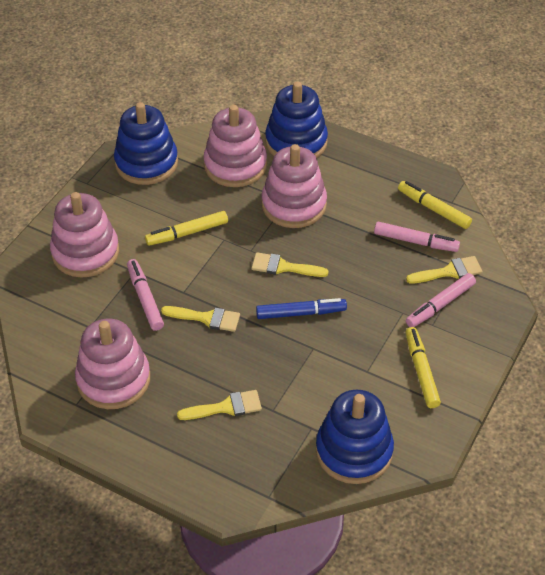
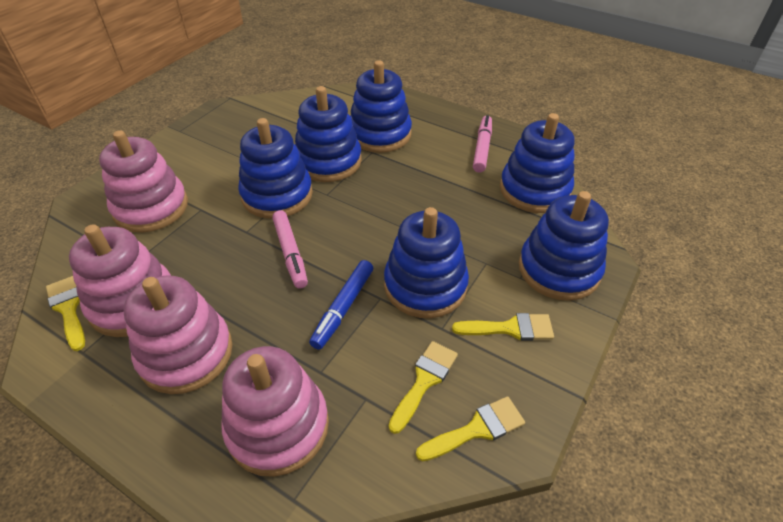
blue stacking toy: [114,102,178,185] [265,82,328,158] [316,390,394,484] = 3 -> [238,118,313,219] [295,86,362,182] [350,60,412,153] [384,207,469,318] [500,113,575,213] [519,191,609,301] = 6
pink marker: [127,259,164,331] [374,222,460,252] [406,273,476,327] = 3 -> [272,210,308,289] [473,115,492,172] = 2
yellow marker: [145,211,228,246] [398,181,472,229] [405,327,441,408] = 3 -> none = 0

